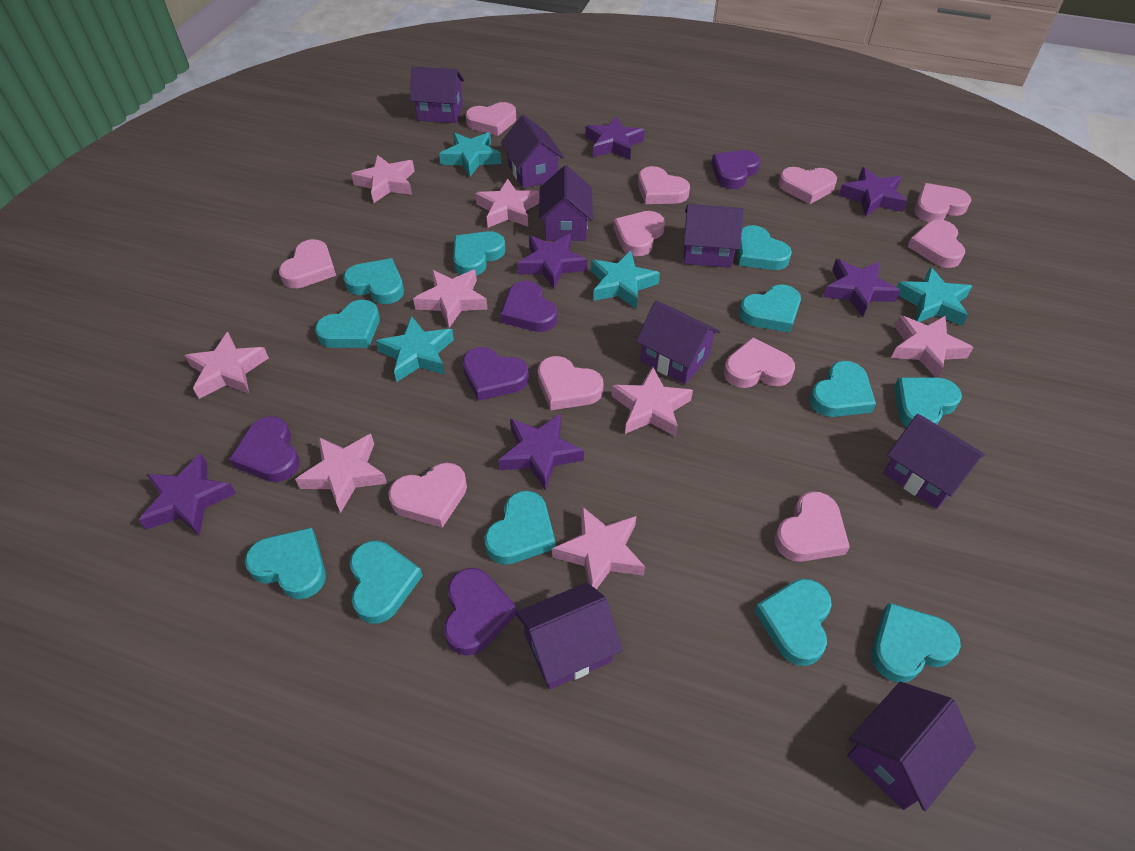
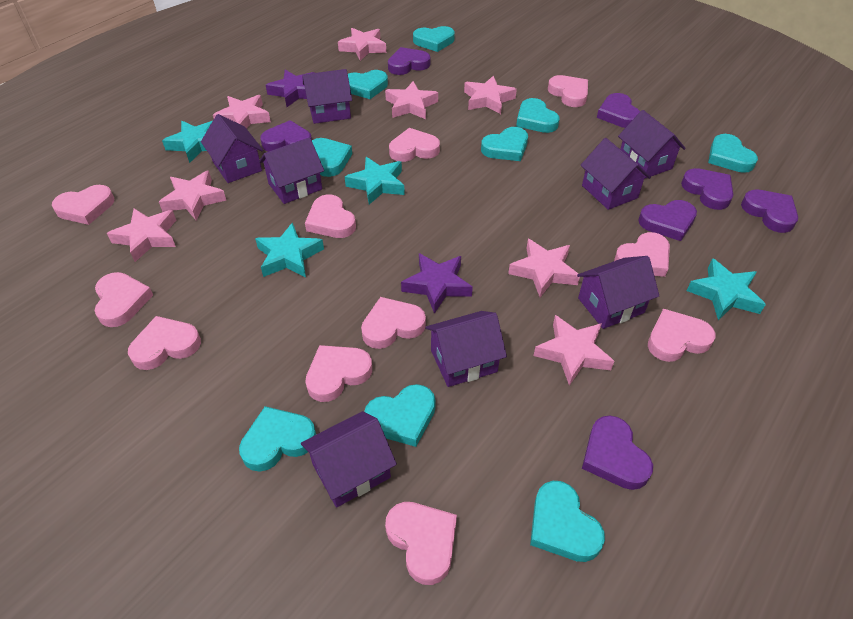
purple heart: [229,416,300,482] [444,568,517,656] [462,347,529,401] [500,281,557,332] [712,150,760,189] = 5 -> [260,120,312,152] [388,47,430,75] [582,415,653,490] [597,93,640,128] [638,200,697,241] [681,168,733,210] [741,190,798,233] = 7
purple star: [139,453,236,536] [498,413,584,491] [517,234,587,289] [585,116,645,160] [823,259,900,317] [838,167,907,217] = 6 -> [266,70,314,107] [401,253,473,314] = 2
turquoise heart: [245,527,326,599] [315,300,380,348] [343,258,404,304] [349,541,423,624] [453,231,506,276] [484,491,555,565] [737,225,792,270] [739,284,801,333] [754,579,832,666] [809,361,876,417] [871,603,961,683] [894,378,962,427] = 12 -> [239,406,316,472] [312,138,352,177] [348,70,388,99] [364,384,435,447] [413,26,455,52] [481,127,528,161] [516,98,559,133] [530,481,605,562] [708,134,758,173] = 9

